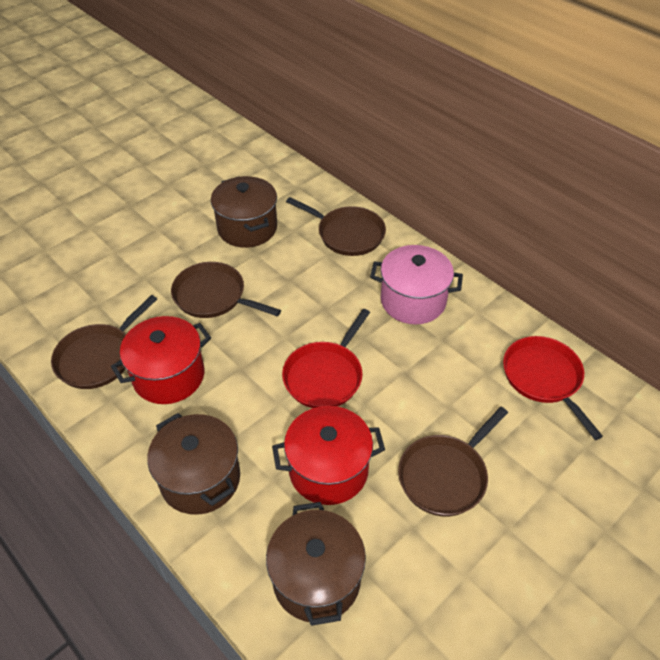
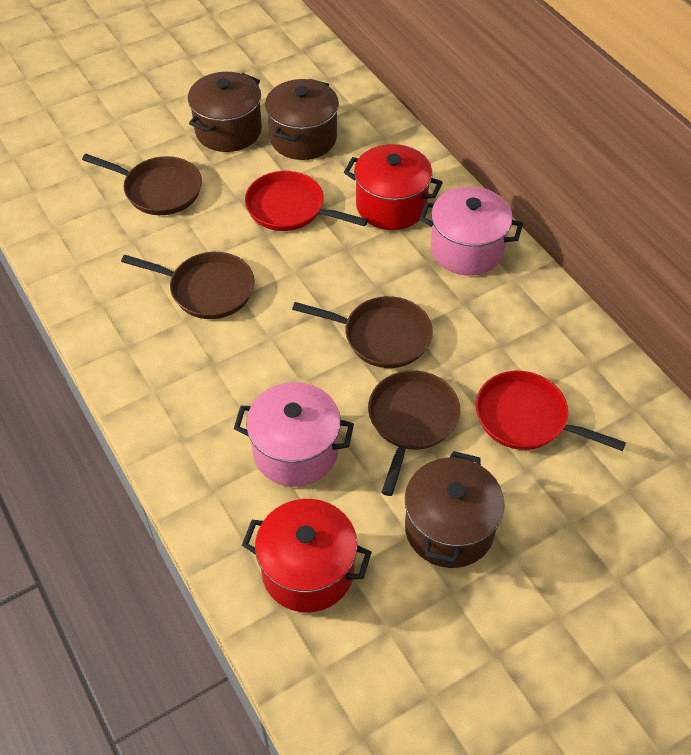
pink pot: [370,245,463,324] = 1 -> [234,382,354,487] [420,186,523,276] = 2

